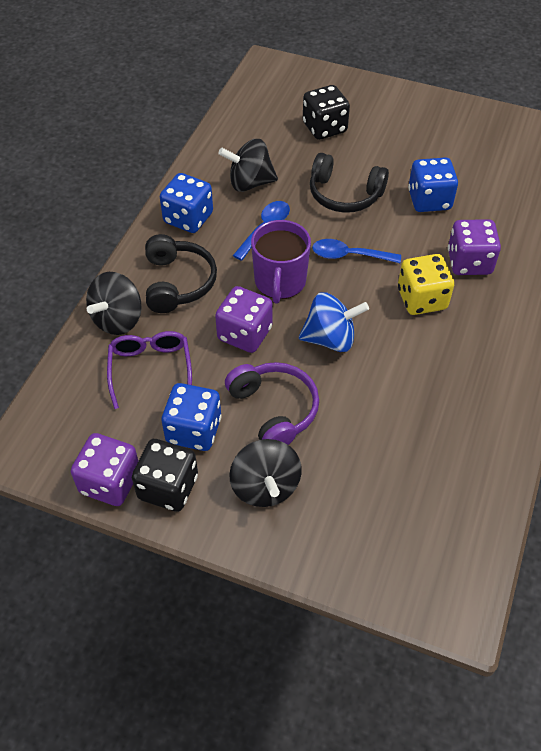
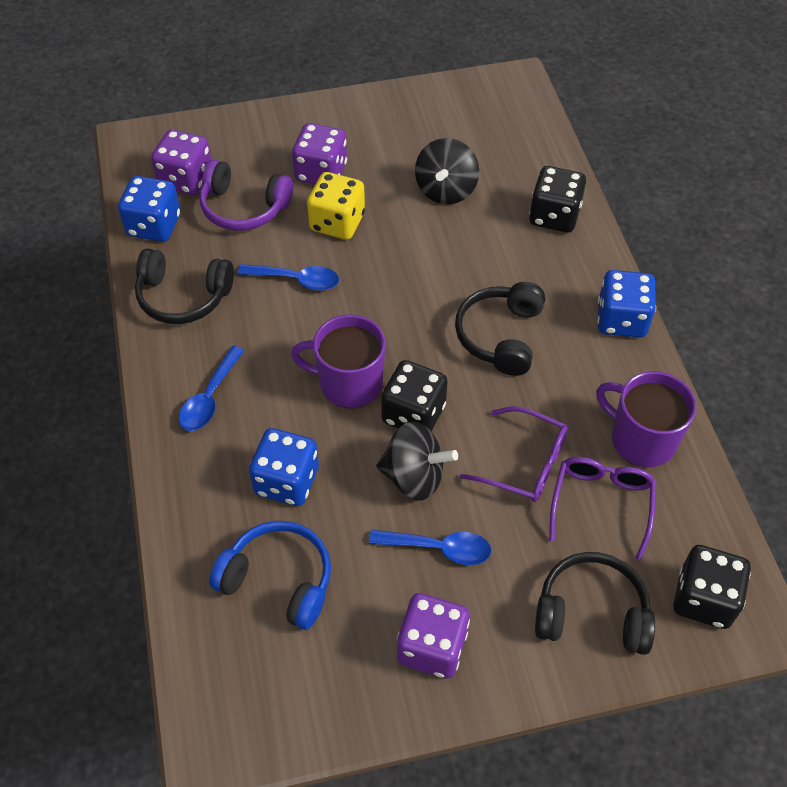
black dice: [132,439,198,512] [303,85,350,140] = 2 -> [381,360,448,431] [529,166,586,233] [673,545,751,629] = 3
black headphones: [145,234,217,313] [310,153,389,213] = 2 -> [135,249,234,324] [455,282,545,376] [535,552,655,655] = 3
black spinning top: [86,272,141,335] [218,139,278,192] [229,439,302,507] = 3 -> [376,422,458,500] [415,138,479,204] = 2
blue headphones: none = 0 -> [209,521,331,630] = 1
blue spinning top: [299,292,369,352] = 1 -> none = 0
blue spoon: [233,201,290,261] [312,239,401,263] = 2 -> [179,346,244,431] [238,264,339,291] [369,530,491,565] = 3
purple glasses: [107,331,192,409] = 1 -> [460,406,568,502] [549,457,656,560] = 2
purple mug: [251,220,311,304] = 1 -> [291,315,386,408] [596,371,697,467] = 2

